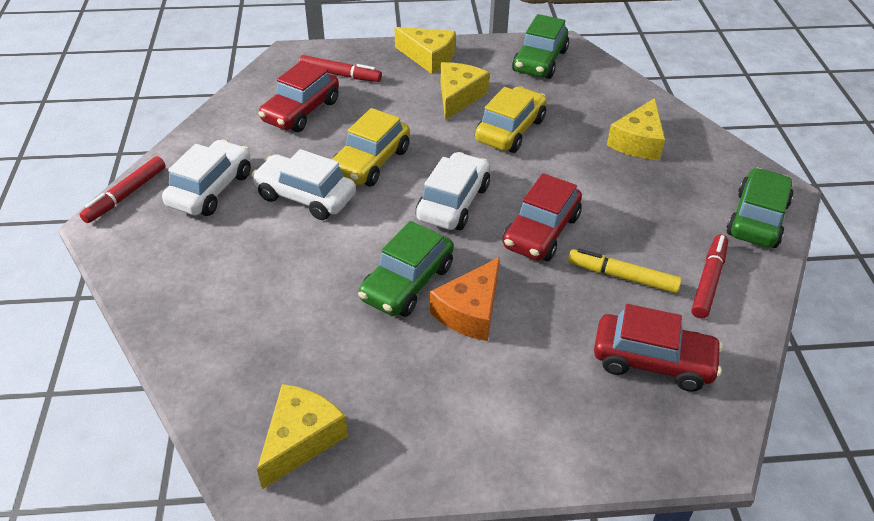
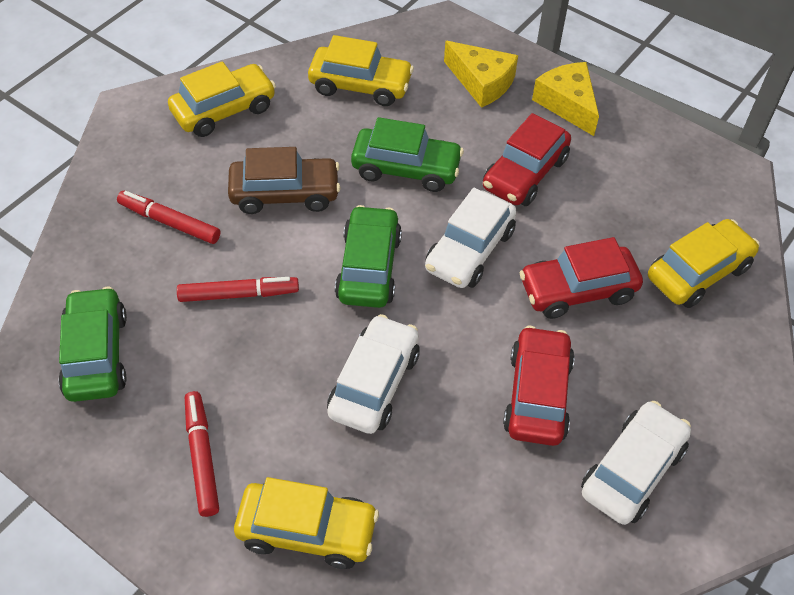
brown car: none = 0 -> [228,147,341,214] = 1
orange cheese: [430,257,500,341] = 1 -> none = 0
yellow car: [331,108,410,187] [475,86,547,153] = 2 -> [168,61,276,137] [234,477,379,569] [308,35,414,106] [648,219,760,308] = 4
yellow cheese: [257,384,348,489] [394,27,455,74] [441,62,489,120] [607,98,665,160] = 4 -> [444,41,518,108] [532,62,599,136] = 2
yellow marker: [568,249,682,293] = 1 -> none = 0

